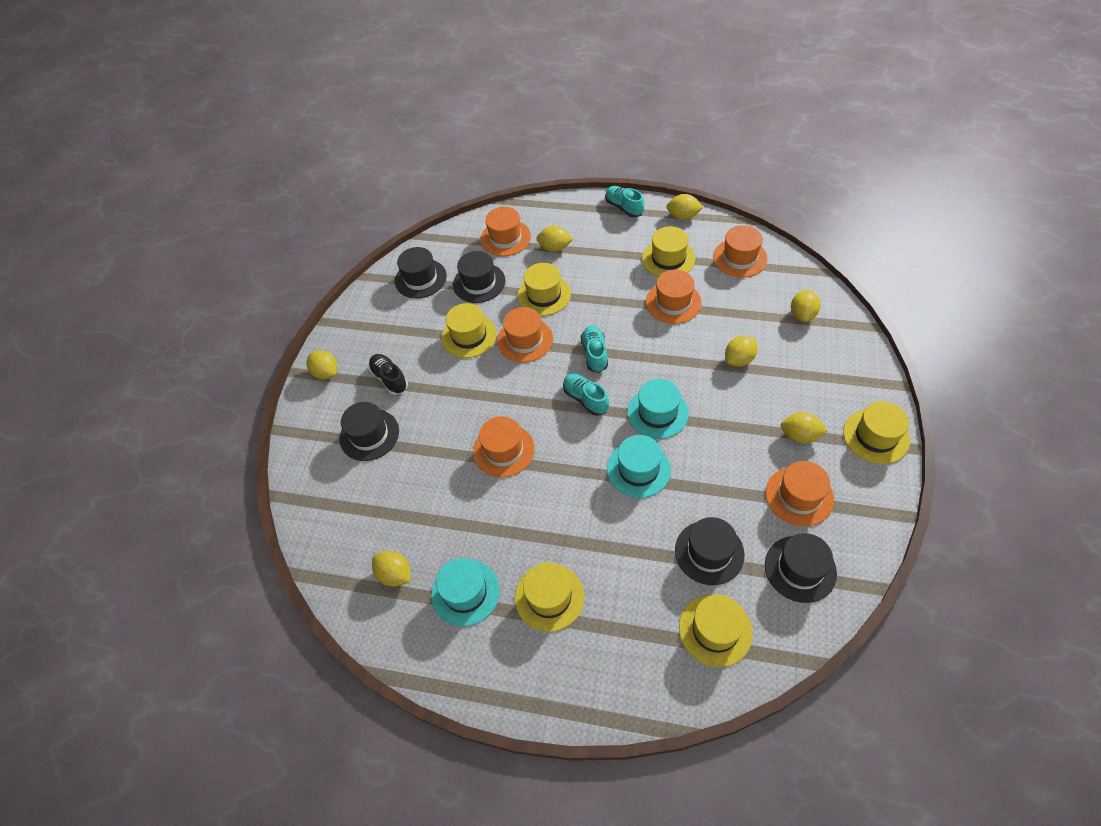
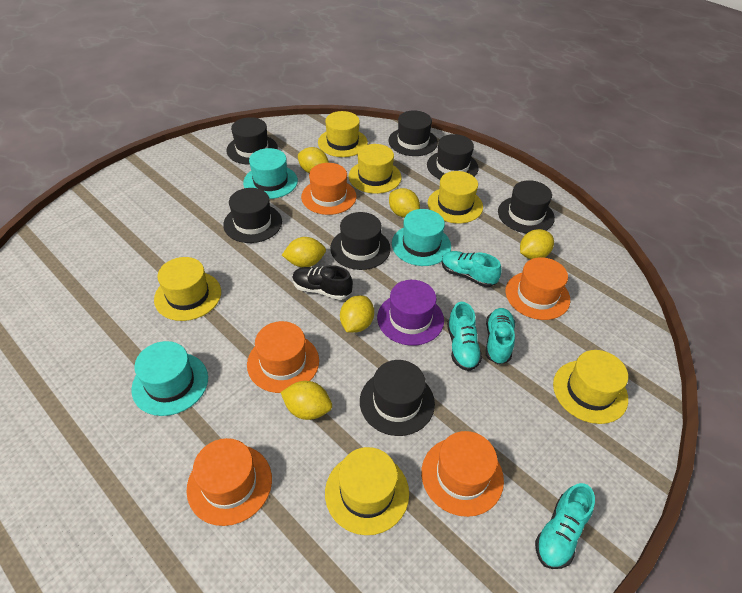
black hat: [339,402,399,461] [395,247,447,298] [453,251,506,303] [675,517,745,585] [765,533,837,603] = 5 -> [223,188,282,243] [226,117,278,165] [330,212,391,270] [360,360,435,436] [388,110,438,156] [427,134,479,179] [498,180,555,234] = 7
orange hat: [473,416,534,478] [480,207,531,256] [497,307,553,362] [646,270,702,324] [713,225,768,278] [766,461,834,526] = 6 -> [186,438,272,526] [247,321,319,393] [301,163,356,215] [421,431,504,517] [505,257,570,320] = 5
purple hat: none = 0 -> [377,280,444,346] = 1
turquoise shoe: [563,374,609,416] [581,326,608,373] [605,186,645,218] = 3 -> [441,251,502,287] [447,302,482,371] [486,308,515,364] [535,483,595,569] = 4
yellow lemon: [306,350,338,380] [372,551,410,587] [536,226,573,252] [666,194,703,220] [725,336,758,366] [781,412,827,443] [791,290,821,322] = 7 -> [280,381,332,420] [282,237,326,267] [298,147,329,173] [340,296,374,333] [389,188,420,218] [520,229,554,259] = 6

